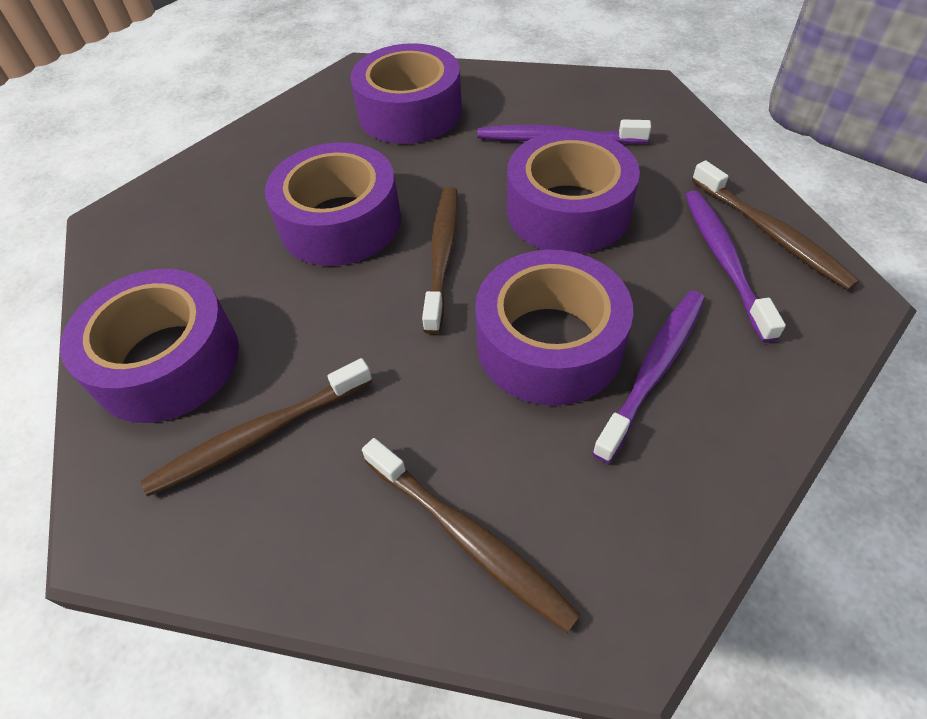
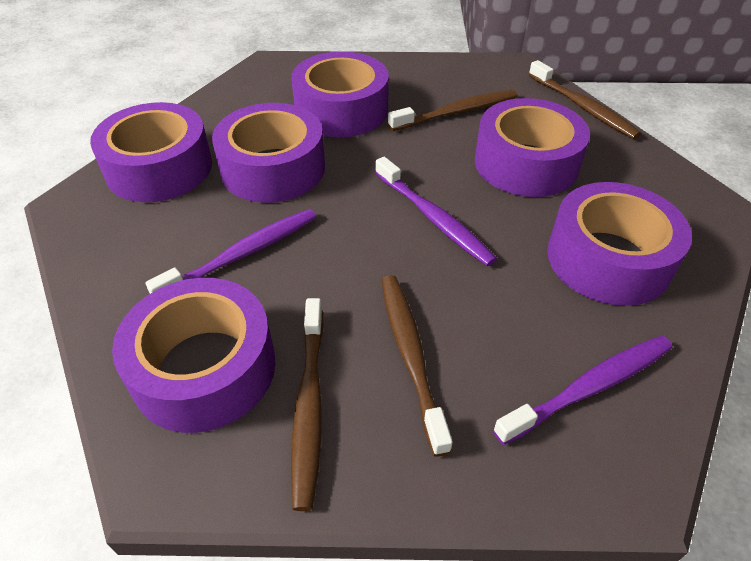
purple tape: [60,269,239,423] [265,142,401,266] [350,43,462,144] [475,250,633,406] [507,130,640,254] = 5 -> [90,102,212,202] [112,278,276,433] [212,103,325,203] [291,51,389,137] [475,98,590,197] [547,182,692,306] = 6

